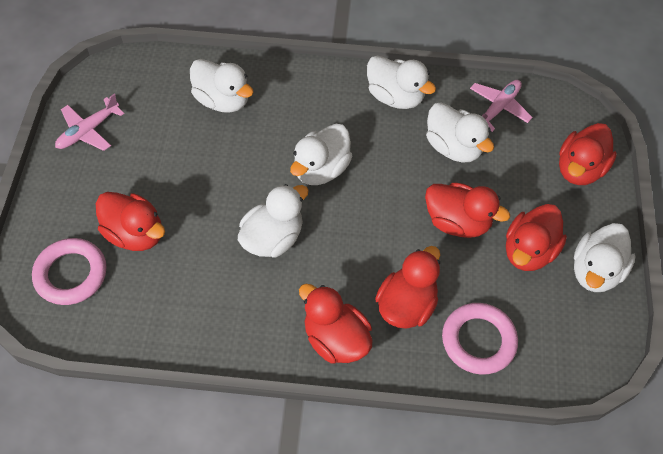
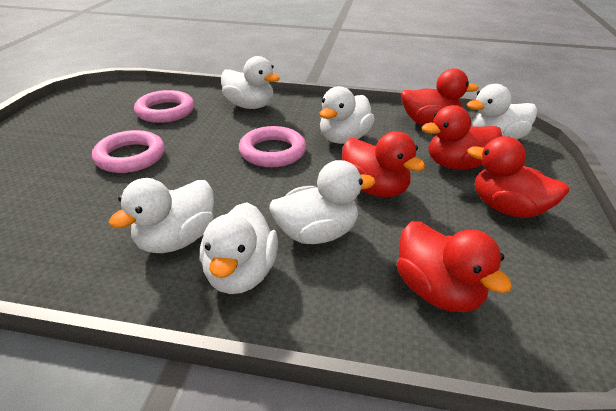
pink plane: [55,94,125,151] [470,80,533,132] = 2 -> none = 0
pink ring: [32,238,107,305] [442,303,518,375] = 2 -> [92,130,165,173] [134,90,194,123] [239,126,306,167] = 3
red duck: [96,192,165,251] [299,284,372,363] [375,246,440,329] [425,182,510,238] [506,204,567,271] [559,123,617,185] = 6 -> [342,131,425,197] [397,221,512,312] [401,68,479,125] [422,105,502,170] [467,136,569,218] = 5

